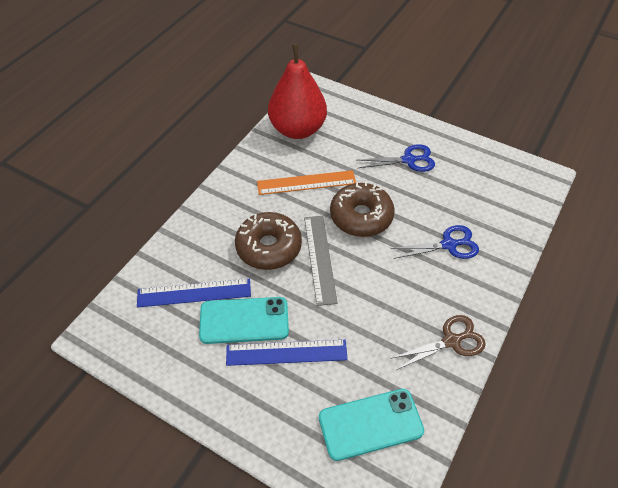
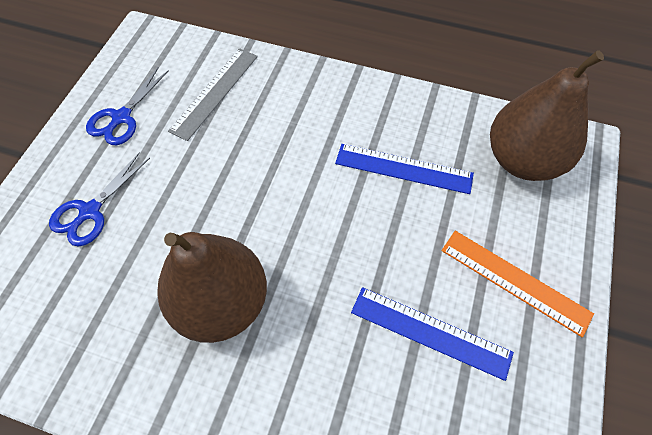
brown donut: [235,212,302,270] [330,181,395,237] = 2 -> none = 0
brown pear: none = 0 -> [158,232,267,343] [490,50,604,181] = 2
brown scissors: [390,315,486,370] = 1 -> none = 0
red pear: [268,43,327,139] = 1 -> none = 0
turquoise phone: [199,297,289,344] [319,389,424,461] = 2 -> none = 0

